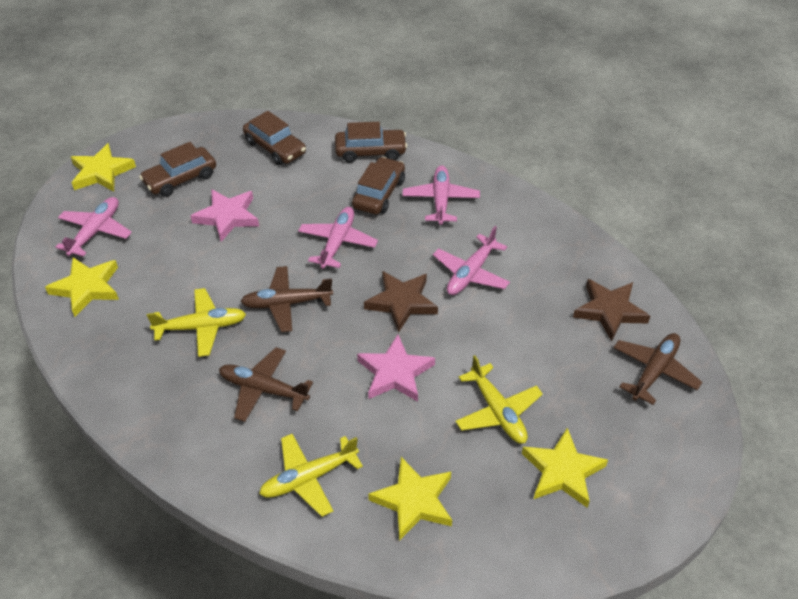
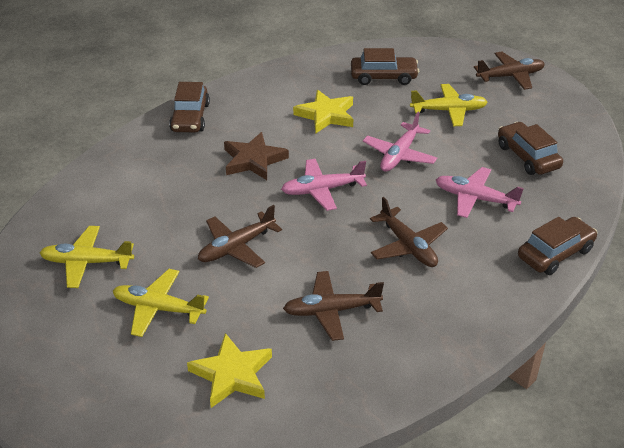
brown plane: [219,347,313,422] [240,266,333,332] [614,333,702,405] = 3 -> [198,205,282,268] [283,271,384,341] [370,197,448,267] [474,52,545,90] = 4
brown star: [364,271,438,333] [573,279,650,341] = 2 -> [224,132,289,180] = 1
pink plane: [55,197,132,257] [298,207,378,269] [402,165,480,225] [433,226,510,295] = 4 -> [281,159,367,211] [363,112,437,172] [436,167,524,218] = 3
pink star: [191,189,259,242] [357,334,435,402] = 2 -> none = 0
yellow star: [45,257,119,317] [71,143,136,192] [368,457,452,541] [522,428,608,508] = 4 -> [187,333,272,408] [293,90,353,134] = 2

